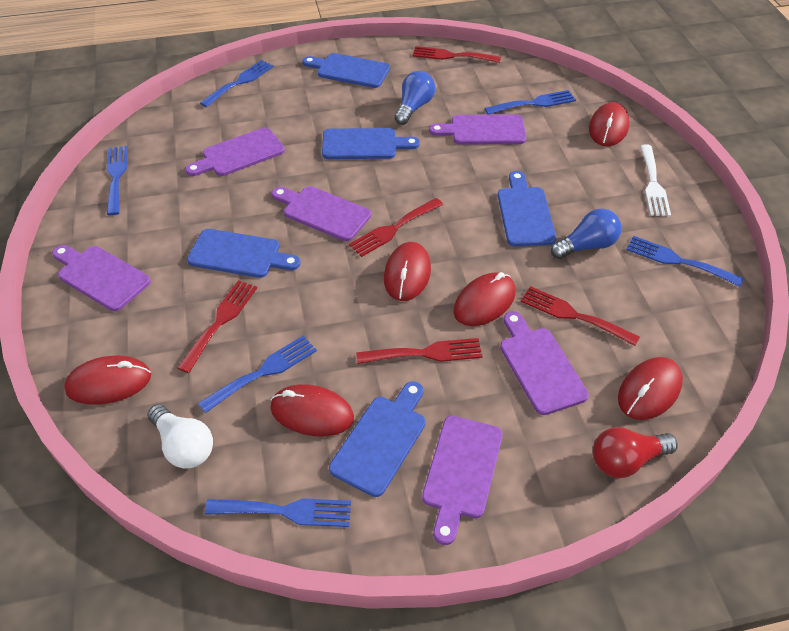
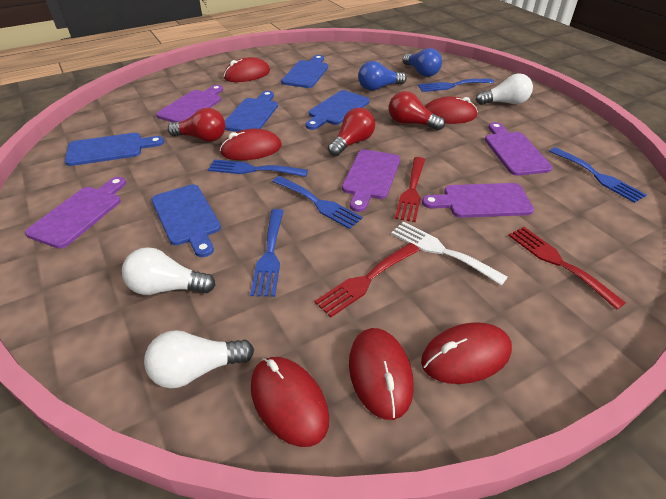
blue fork: [107,146,128,216] [198,336,317,413] [200,60,274,107] [205,498,351,527] [484,90,576,115] [626,236,744,287] = 6 -> [208,159,308,177] [250,209,284,297] [272,176,363,229] [418,79,494,92] [549,147,646,203] = 5
purple cutting board: [52,245,151,311] [185,128,285,176] [272,186,371,241] [422,416,503,545] [429,114,526,145] [500,311,589,415] = 6 -> [25,177,126,249] [156,85,223,123] [342,149,400,212] [422,183,534,218] [485,122,552,176] = 5
red fork: [177,280,257,373] [349,198,443,257] [356,338,483,364] [413,46,501,63] [521,286,640,346] = 5 -> [314,243,419,317] [395,157,425,222] [508,227,626,310] = 3
red light bulb: [593,427,678,478] = 1 -> [168,108,225,142] [328,108,375,156] [389,91,445,130] = 3
white light bulb: [147,404,213,469] = 1 -> [122,247,215,295] [144,330,254,389] [476,73,533,105] = 3

